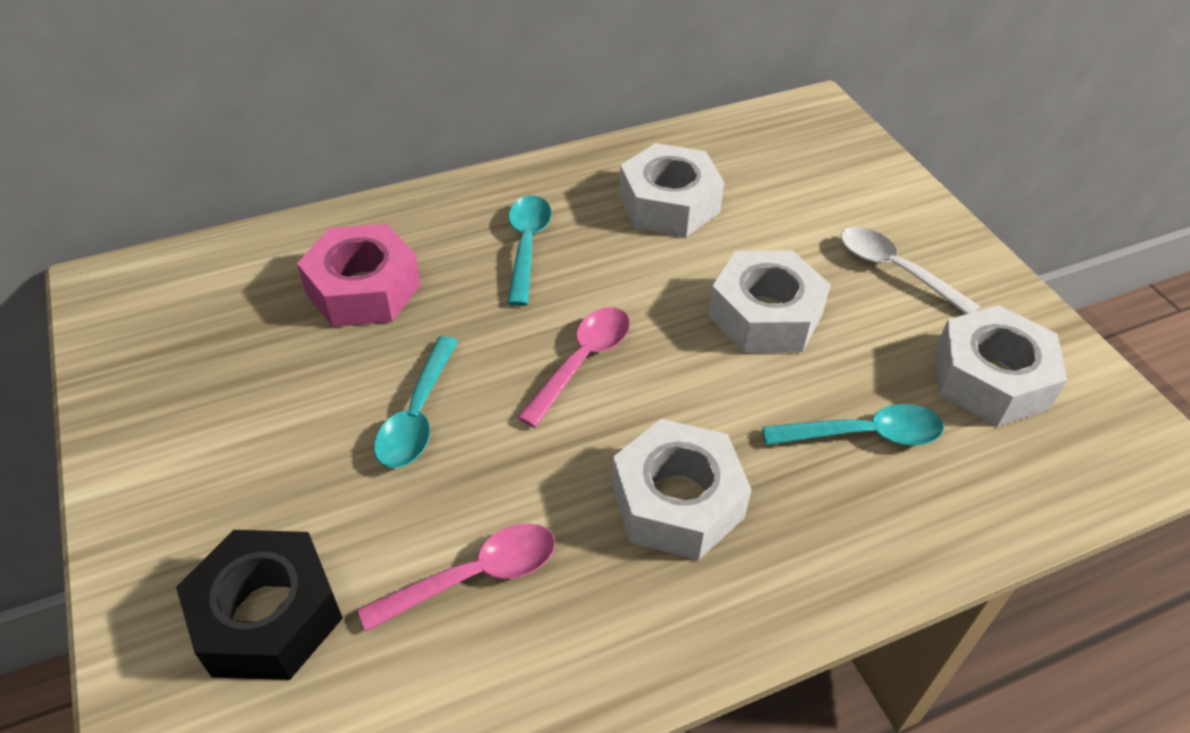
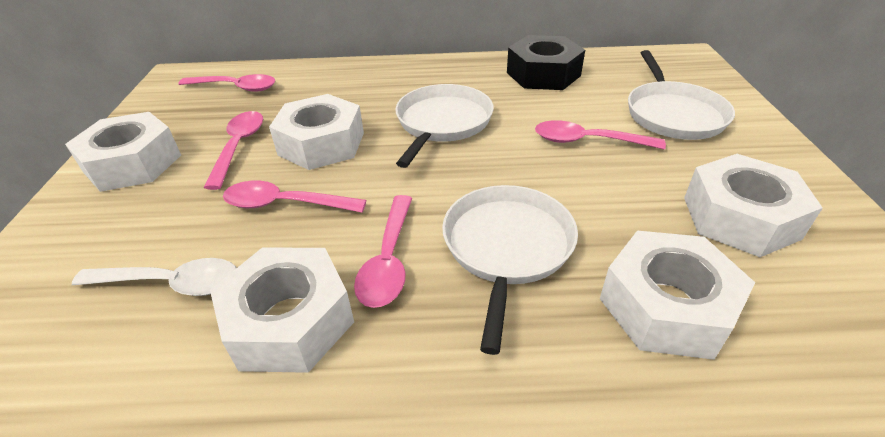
pink nut: [297,224,421,327] = 1 -> none = 0
pink spoon: [358,523,555,632] [517,307,630,428] = 2 -> [178,74,275,92] [204,111,263,190] [223,180,366,213] [354,195,412,308] [535,120,666,150] = 5
turquoise spoon: [374,336,458,468] [508,195,551,306] [762,404,944,445] = 3 -> none = 0
white nut: [612,419,752,560] [619,143,724,237] [708,250,831,353] [935,305,1067,426] = 4 -> [65,112,181,192] [210,247,354,373] [269,94,364,170] [600,231,755,360] [684,154,823,257] = 5
white pan: none = 0 -> [395,84,494,168] [442,185,578,355] [628,50,735,140] = 3

